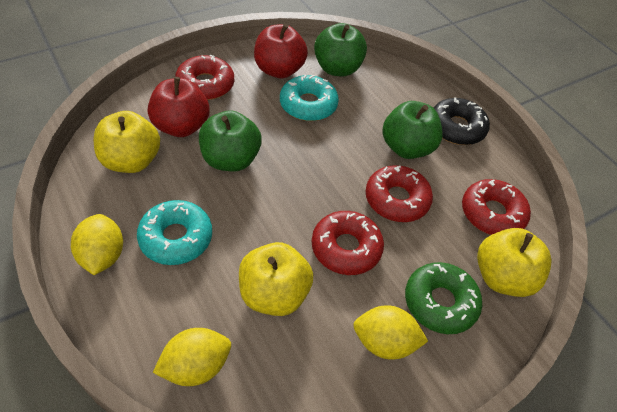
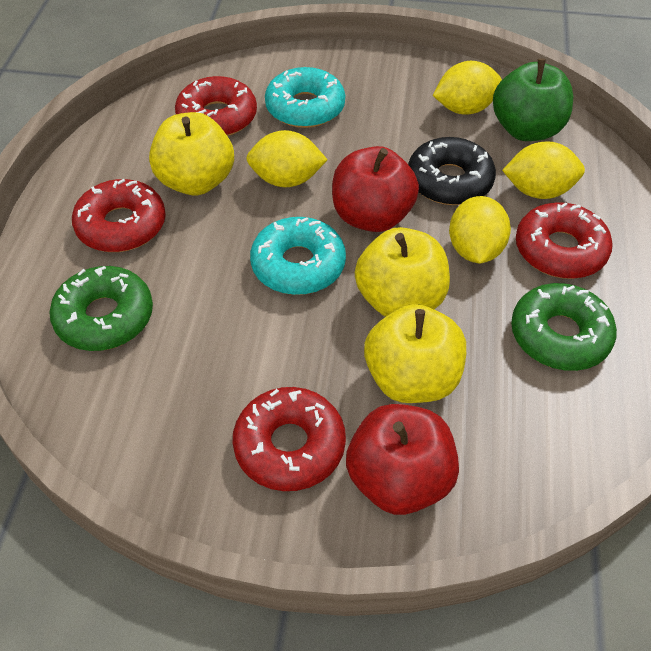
green apple: [199,110,262,171] [314,23,367,76] [382,101,443,159] = 3 -> [493,58,573,141] = 1
green donut: [405,262,482,334] = 1 -> [49,266,153,351] [511,283,617,371] = 2
yellow lemon: [71,214,123,275] [153,328,231,386] [353,305,428,360] = 3 -> [246,130,328,187] [433,61,502,115] [449,196,511,264] [502,141,585,199] = 4

